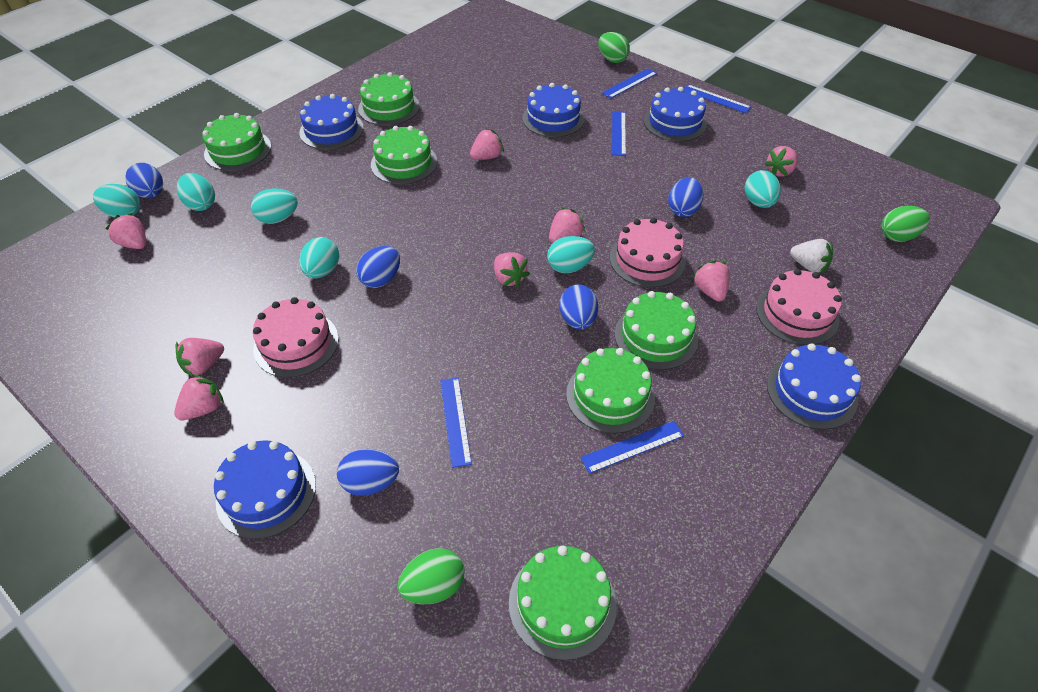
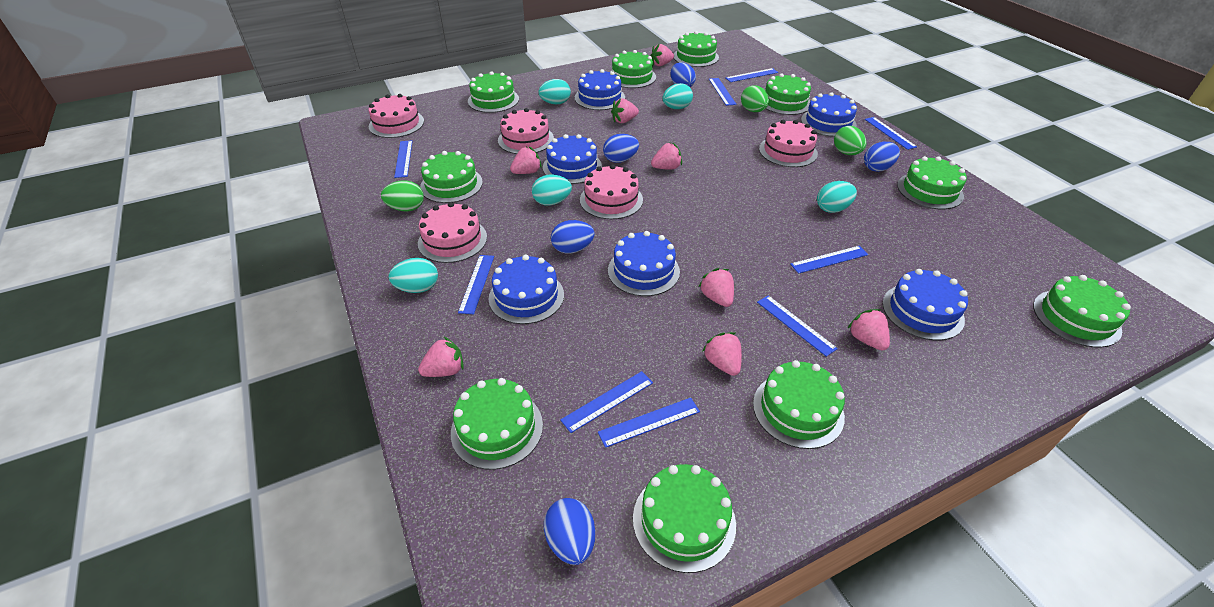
blue cake: [214,440,316,539] [299,94,364,150] [522,83,585,137] [644,87,707,141] [767,343,861,430] = 5 -> [489,255,564,324] [543,134,602,184] [575,69,625,110] [608,231,680,296] [801,92,857,137] [882,269,968,340] = 6
blue ruler: [440,378,472,468] [580,421,684,474] [602,68,657,98] [612,111,626,156] [684,85,751,113] = 5 -> [394,140,412,178] [458,255,494,314] [560,371,653,433] [598,398,700,448] [709,78,736,106] [726,68,778,82] [757,295,838,357] [790,246,868,274] [865,117,917,150] = 9
green cake: [202,113,271,171] [358,72,420,126] [371,126,437,184] [509,545,617,660] [566,348,655,434] [615,291,698,370] = 6 -> [420,151,483,203] [451,378,543,470] [468,71,519,113] [612,50,656,88] [633,464,736,573] [674,31,719,67] [753,360,845,449] [765,74,811,115] [897,156,967,209] [1033,275,1131,348] = 10
pink cake: [253,297,339,378] [610,218,686,288] [756,269,842,345] = 3 -> [369,94,424,138] [418,202,487,263] [498,108,554,154] [580,164,643,219] [759,120,818,167] = 5
turquoise egg: [93,184,140,218] [177,173,215,211] [251,188,298,224] [299,237,339,279] [547,236,595,273] [745,170,781,208] = 6 -> [389,258,438,293] [532,175,572,206] [538,79,571,104] [663,83,693,109] [817,181,857,213] = 5
white strawberry: [790,239,833,273] = 1 -> none = 0

